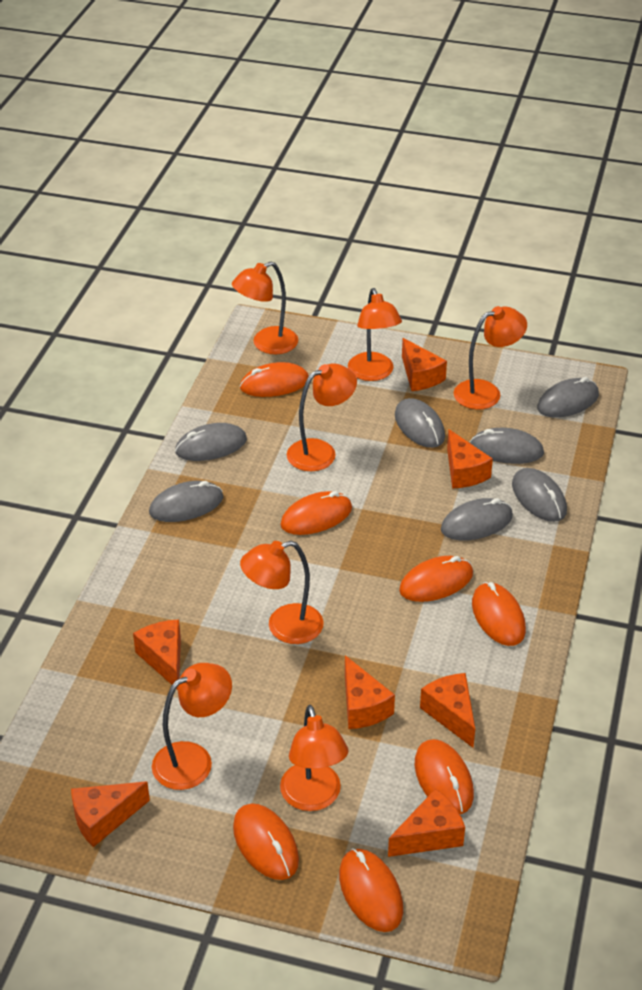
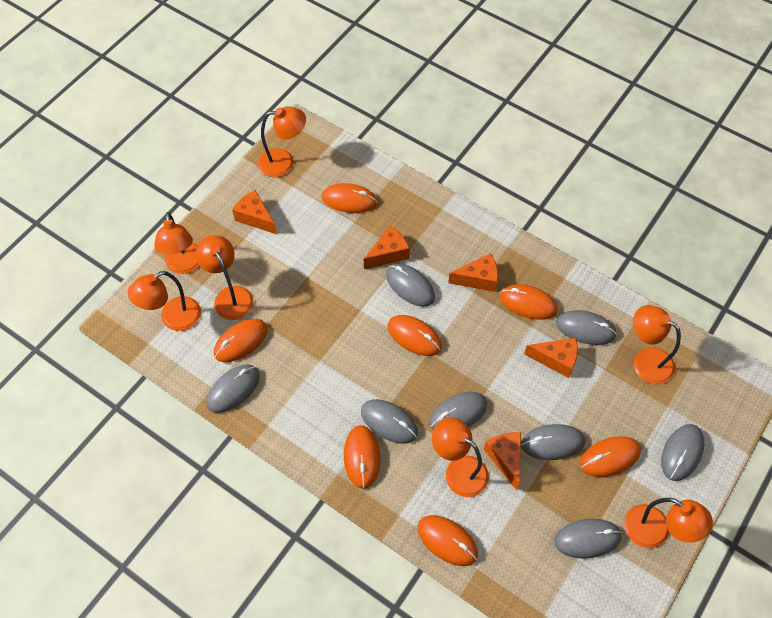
grey mouse: [149,481,223,522] [175,423,247,461] [395,398,445,448] [441,498,513,541] [470,428,544,464] [512,468,567,522] [537,377,599,418] = 7 -> [207,365,260,413] [361,399,418,444] [386,264,435,307] [429,392,487,430] [521,424,585,460] [555,519,622,559] [556,310,617,345] [661,424,704,481] = 8
orange cheese: [71,781,150,847] [133,619,181,690] [345,655,395,729] [388,789,465,857] [402,338,447,391] [420,673,475,748] [447,429,493,488] = 7 -> [232,190,277,234] [364,226,410,269] [448,253,498,292] [484,432,521,490] [524,338,578,378] = 5

